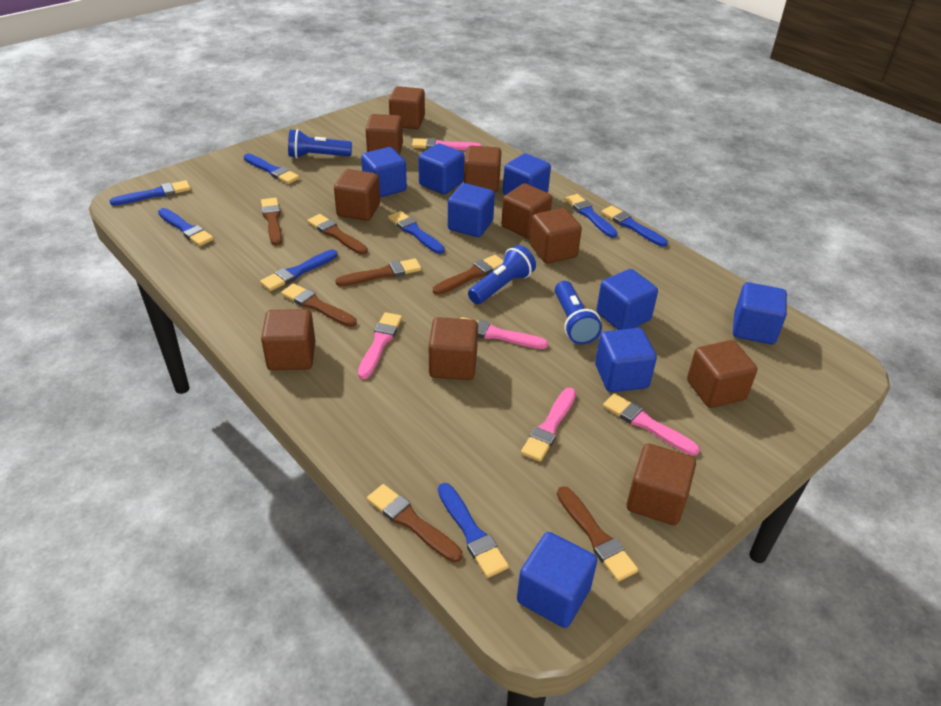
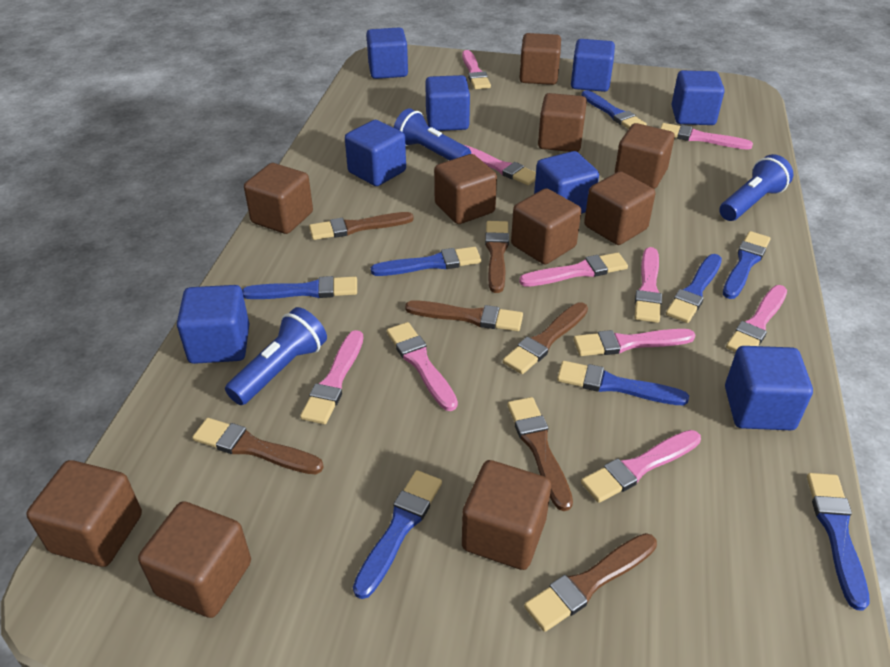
pink brush: [358,312,402,379] [412,138,482,150] [460,317,548,349] [521,388,576,461] [603,393,700,456] = 5 -> [300,330,363,424] [387,322,458,411] [462,50,491,89] [464,145,536,185] [519,252,628,287] [574,329,695,356] [581,430,701,503] [635,247,662,323] [660,123,753,150] [726,285,787,352] = 10

